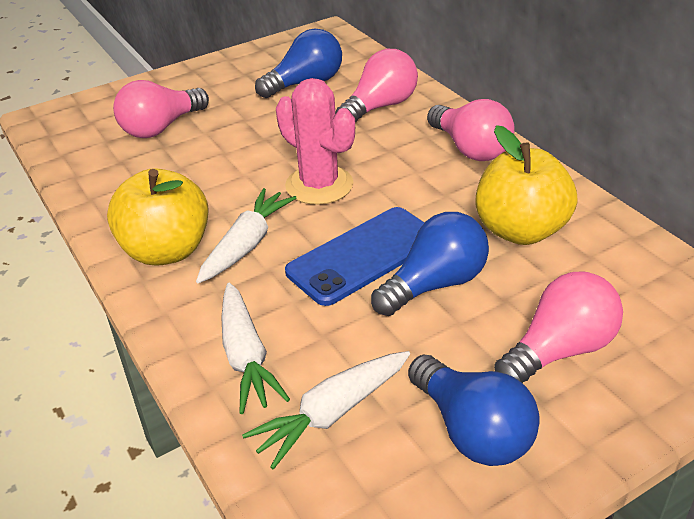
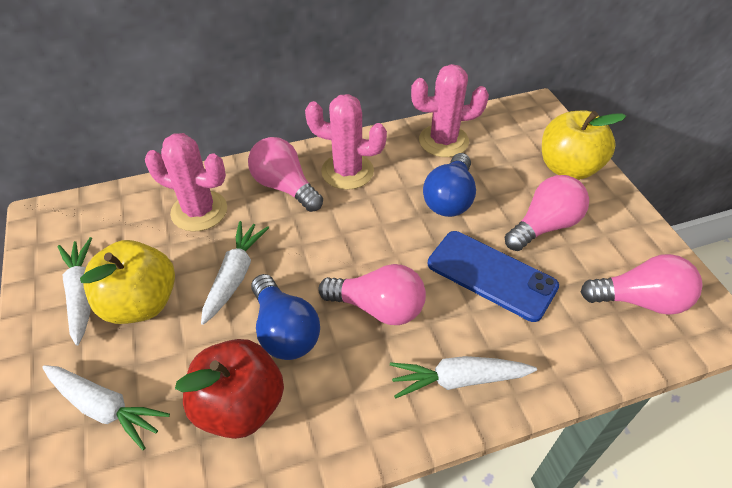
blue light bulb: [255,29,342,98] [371,212,489,316] [408,355,540,466] = 3 -> [251,274,320,360] [423,153,476,217] = 2
pink cactus: [276,78,355,205] = 1 -> [145,133,227,232] [305,94,387,190] [411,64,489,157] = 3
red apple: none = 0 -> [175,339,284,439] = 1
white carrot: [196,188,296,283] [221,283,290,414] [242,351,410,469] = 3 -> [42,365,170,450] [58,237,92,345] [201,221,269,325] [390,356,537,399] = 4

